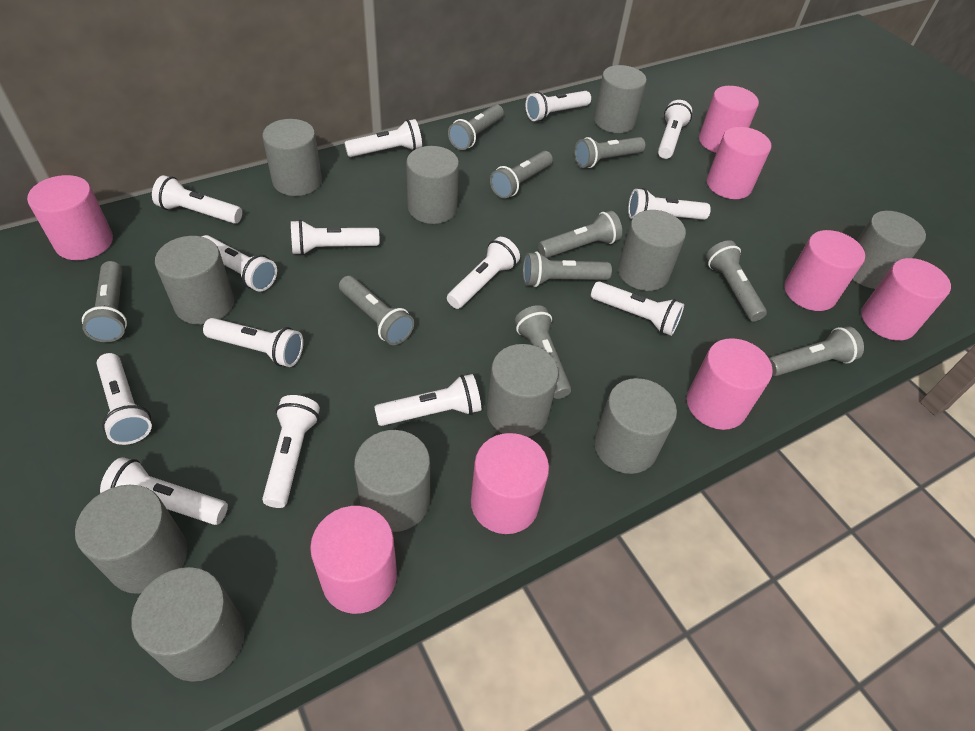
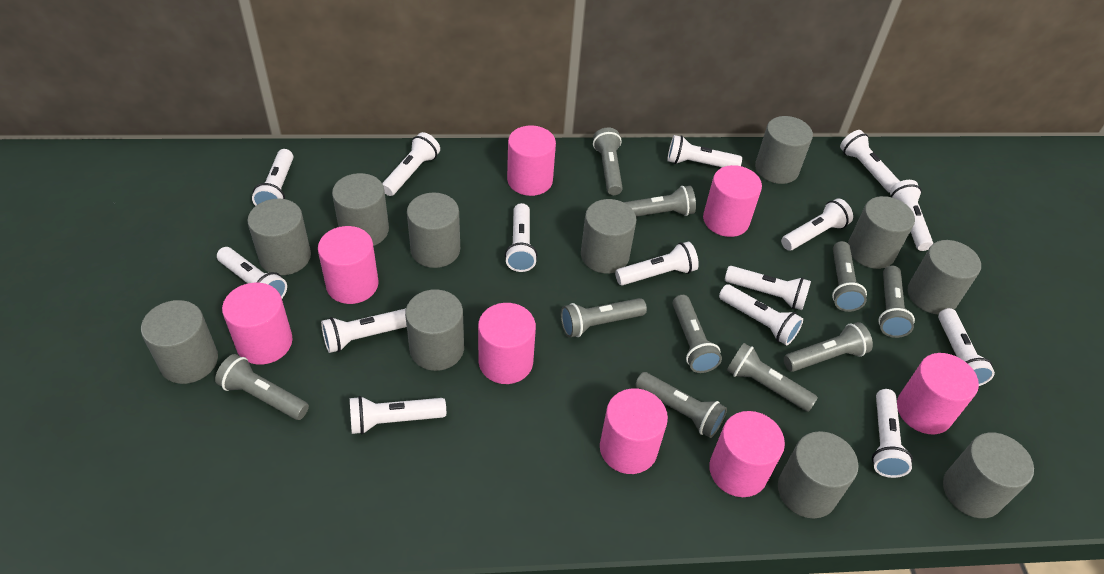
white flashlight: [96,353,152,445] [100,457,228,525] [152,175,242,224] [202,235,277,292] [203,318,303,367] [262,395,320,508] [291,220,379,255] [344,119,422,157] [374,374,481,426] [447,237,520,309] [526,91,591,121] [591,281,684,336] [628,188,711,220] [658,100,692,159] = 14 -> [217,247,287,298] [252,149,293,206] [321,308,407,353] [350,396,446,434] [382,132,440,196] [505,203,538,272] [615,242,699,286] [667,135,742,167] [719,284,803,345] [725,266,811,310] [781,199,853,250] [840,130,900,193] [872,389,913,478] [890,180,933,251] [938,308,995,386] = 15

